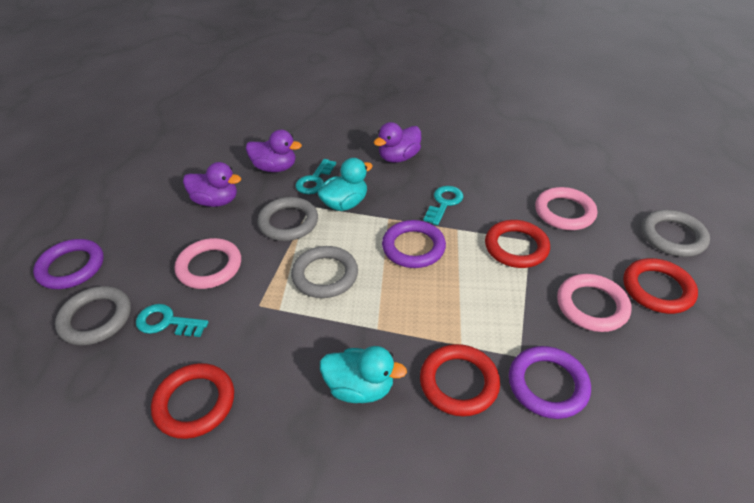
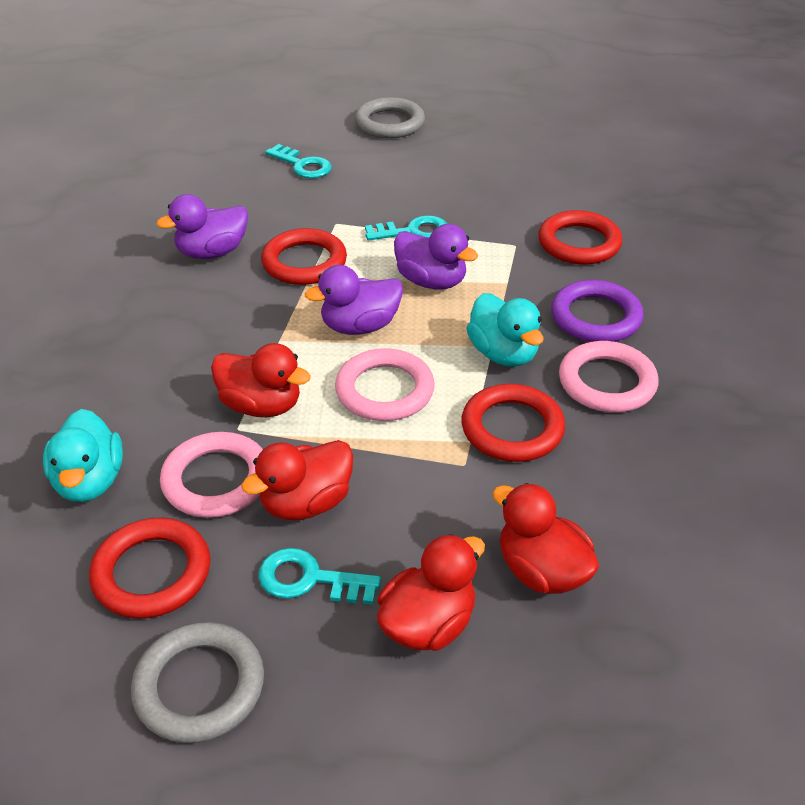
grey ring: [55,286,131,346] [257,197,318,241] [291,246,358,298] [641,210,710,257] = 4 -> [131,622,264,743] [355,97,425,138] = 2
purple ring: [33,239,104,289] [382,220,446,268] [509,346,591,419] = 3 -> [551,280,644,342] = 1
red duck: none = 0 -> [211,343,311,417] [241,440,353,520] [377,534,485,651] [492,483,599,594] = 4

